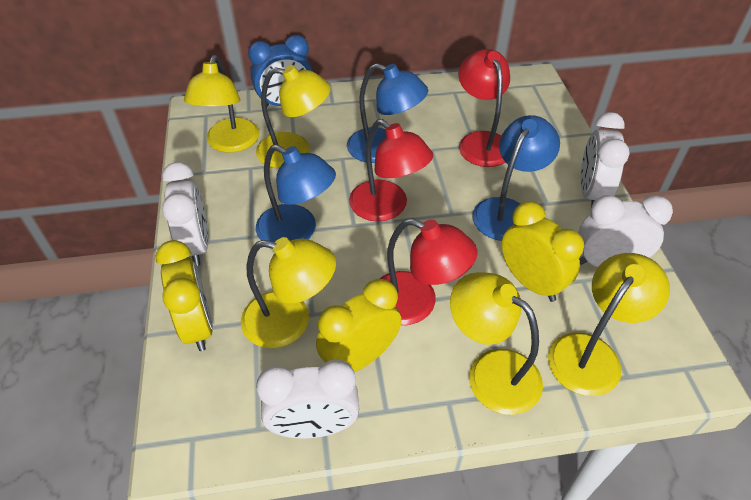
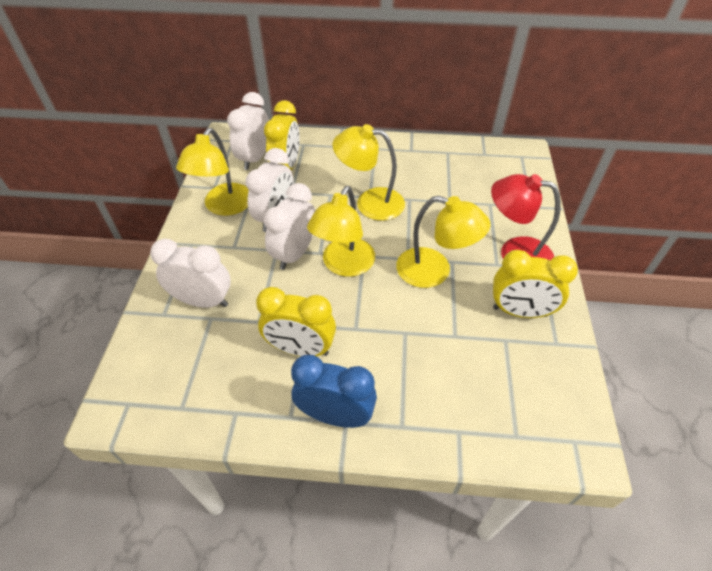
blue lamp: [256,145,336,243] [347,63,428,163] [472,115,560,241] = 3 -> none = 0
red lamp: [349,119,433,222] [379,218,478,325] [458,49,510,167] = 3 -> [491,174,561,260] = 1
yellow lamp: [184,55,259,153] [241,237,336,348] [256,65,331,168] [450,272,543,415] [548,253,670,396] = 5 -> [176,128,249,216] [307,186,375,277] [332,124,405,221] [396,196,490,288] = 4

